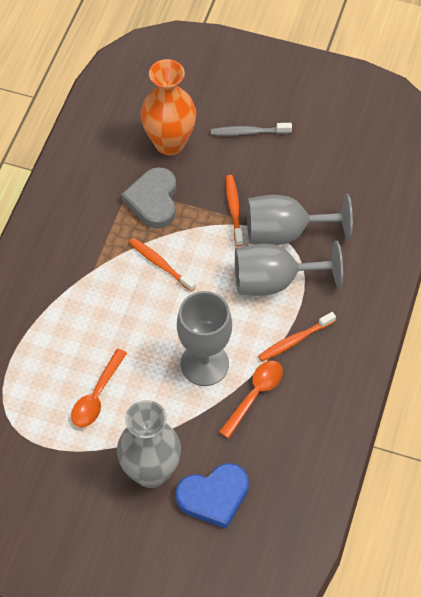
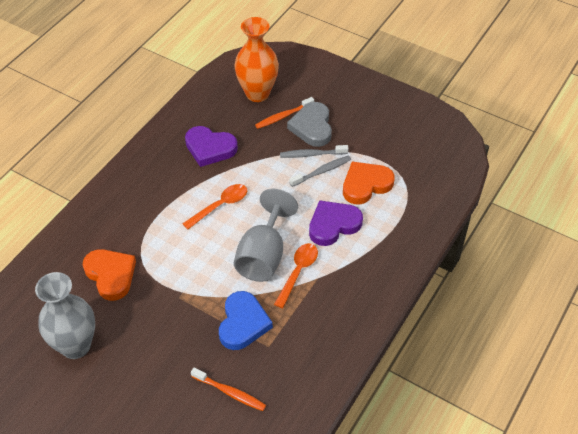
grey goblet: [177,291,232,386] [235,241,343,296] [247,194,353,245] = 3 -> [234,189,298,282] = 1
grey toothbrush: [211,123,292,136] = 1 -> [280,145,349,158] [290,156,351,187] = 2
orange heart: none = 0 -> [83,249,136,301] [343,161,395,205] = 2
orange toothbrush: [129,238,196,292] [226,175,243,247] [258,312,336,362] = 3 -> [191,368,266,411] [255,97,314,129] = 2
purple heart: none = 0 -> [185,126,238,167] [309,200,363,246] = 2

